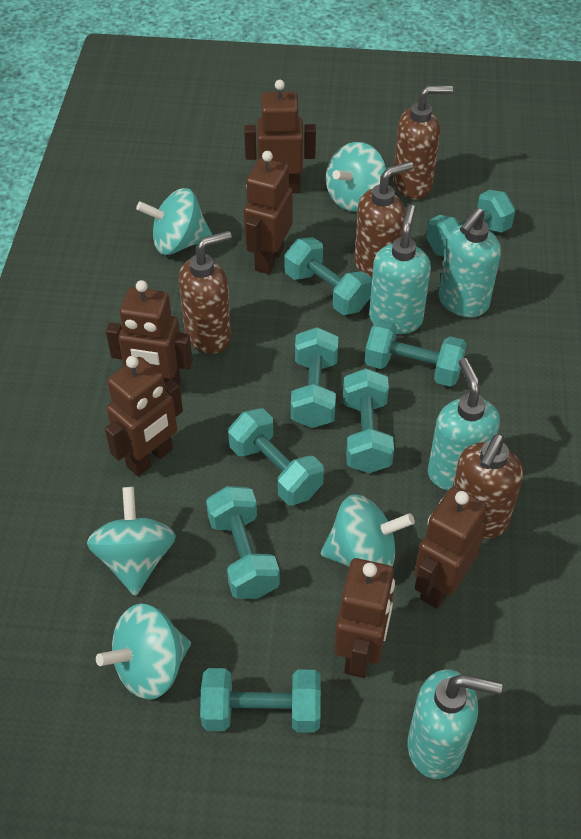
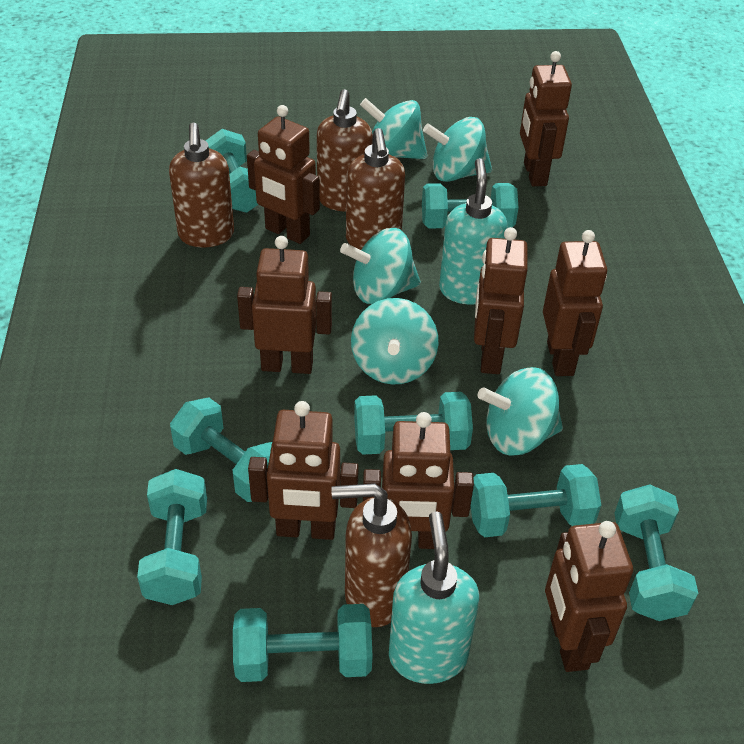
brown robot: [105,356,183,476] [106,280,193,386] [244,80,316,193] [244,151,293,274] [334,558,395,678] [414,487,487,609] = 6 -> [237,236,332,374] [247,105,320,244] [248,401,359,540] [363,412,474,549] [474,227,528,374] [520,51,572,186] [543,230,607,376] [545,521,633,672] = 8
turquoise soap dispenser: [369,205,431,334] [408,670,502,779] [428,358,500,490] [438,208,501,317] = 4 -> [389,511,479,684] [439,158,507,305] = 2

